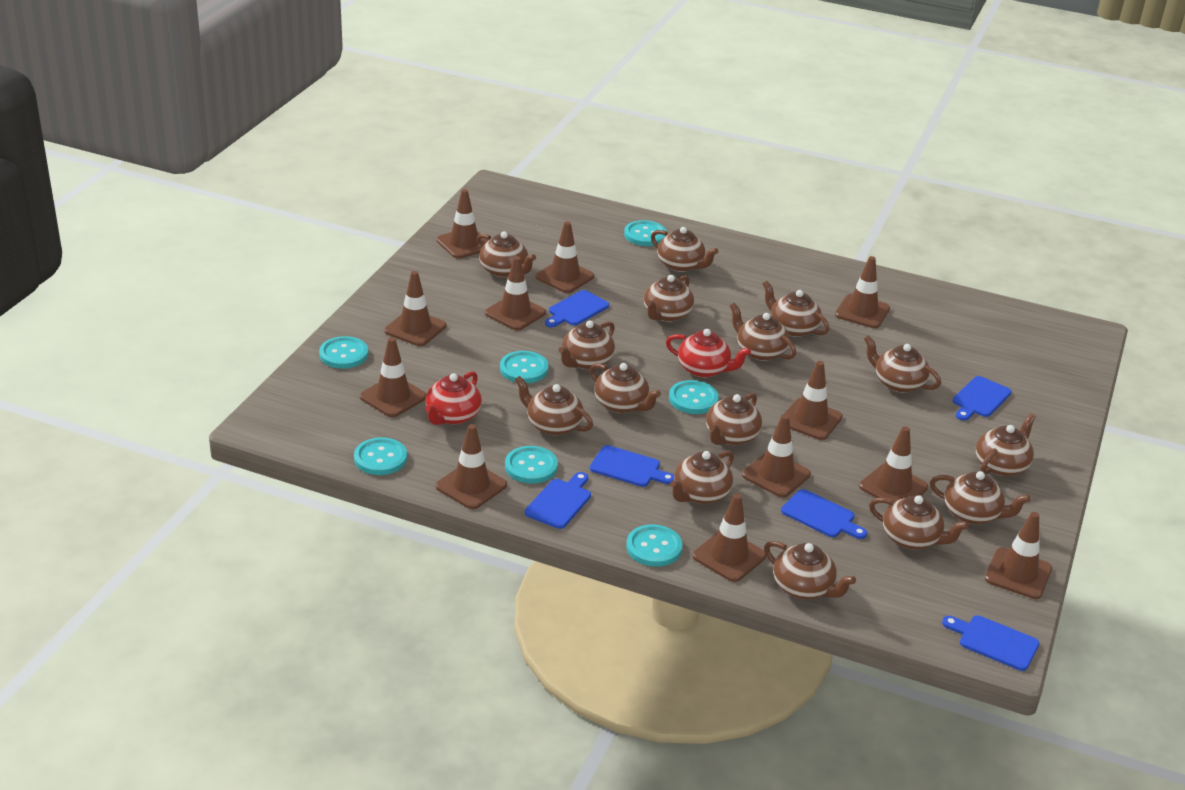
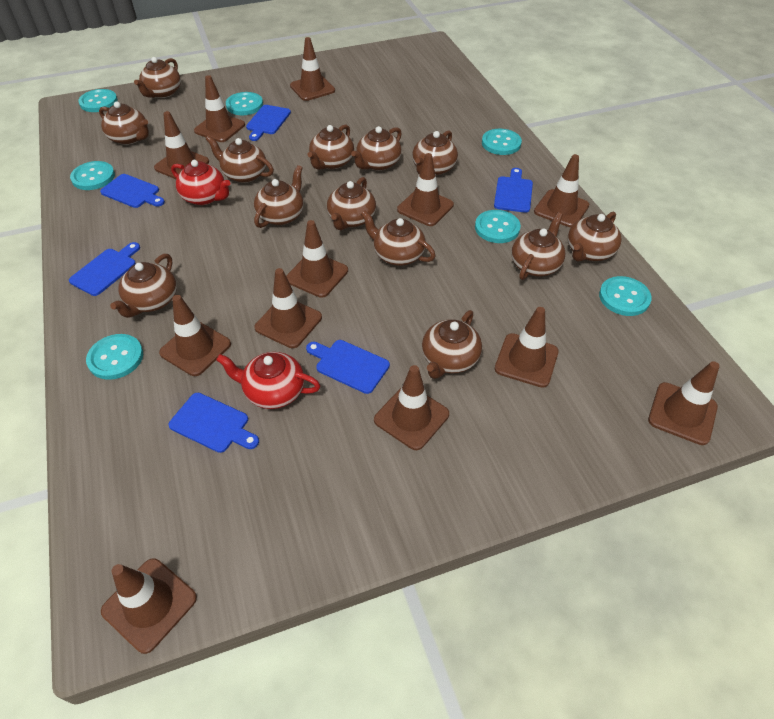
brown teapot: [476,231,536,277] [515,376,593,436] [558,321,615,370] [590,363,661,413] [644,275,694,322] [651,227,719,272] [670,451,734,504] [706,393,762,446] [730,303,796,361] [763,281,829,337] [764,541,856,599] [864,335,941,393] [869,495,969,550] [930,471,1030,524] [976,413,1036,476] = 15 -> [99,101,149,145] [110,254,177,318] [134,57,181,98] [206,136,274,183] [254,165,303,228] [308,125,354,170] [327,177,376,230] [351,126,402,171] [361,210,435,266] [412,131,458,175] [422,310,482,379] [511,212,565,280] [568,211,622,262] = 13

